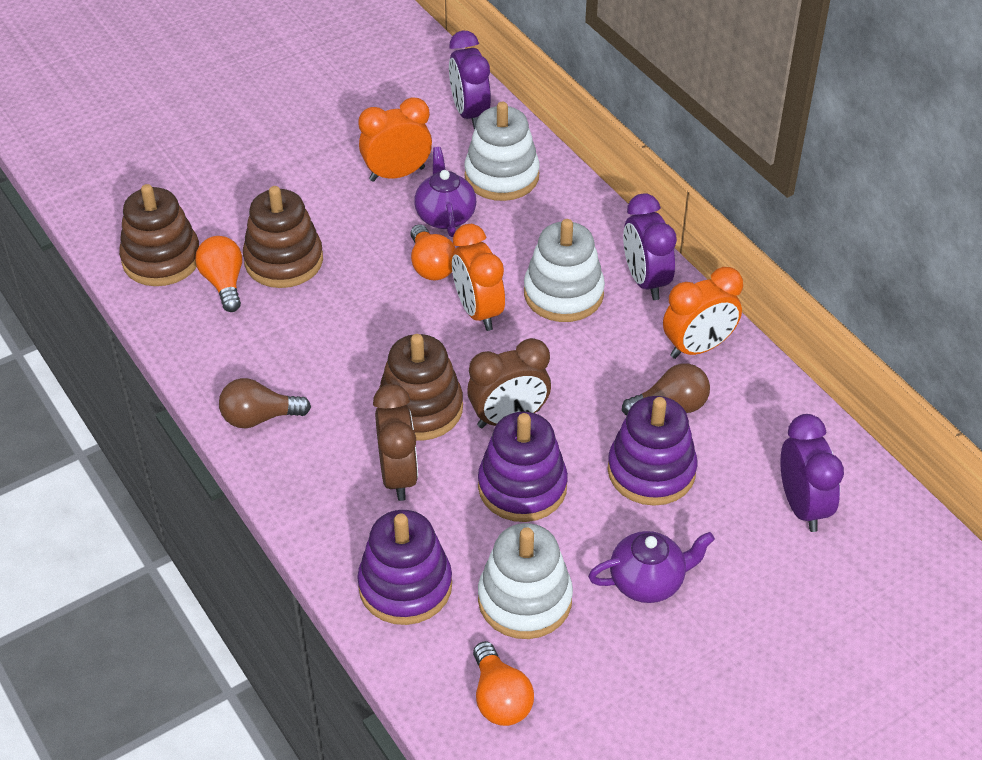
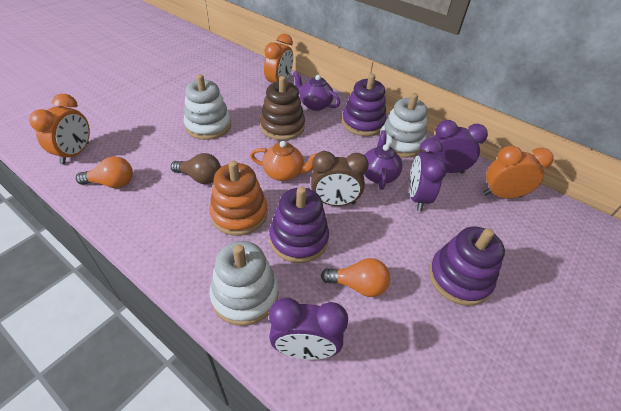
brown clock: [373,384,418,501] [467,338,551,428] = 2 -> [311,151,369,206] = 1
brown light bulb: [219,378,311,428] [622,363,710,415] = 2 -> [171,153,221,184] = 1
brown stacking toy: [119,184,199,286] [243,186,323,288] [377,334,463,441] = 3 -> [260,76,305,140] = 1
orange light bulb: [195,236,242,312] [410,224,456,280] [473,641,534,726] = 3 -> [76,156,133,188] [321,258,390,297] = 2
orange stacking toy: none = 0 -> [209,161,268,236] = 1
orange teapot: none = 0 -> [250,141,317,181] = 1

